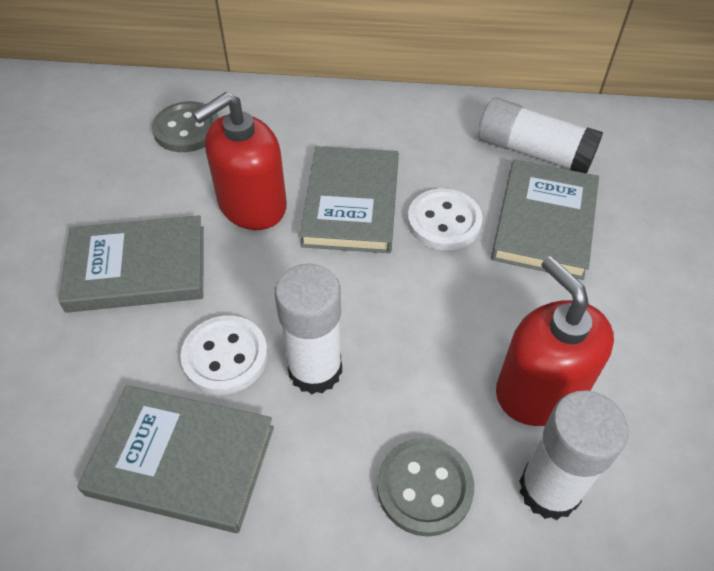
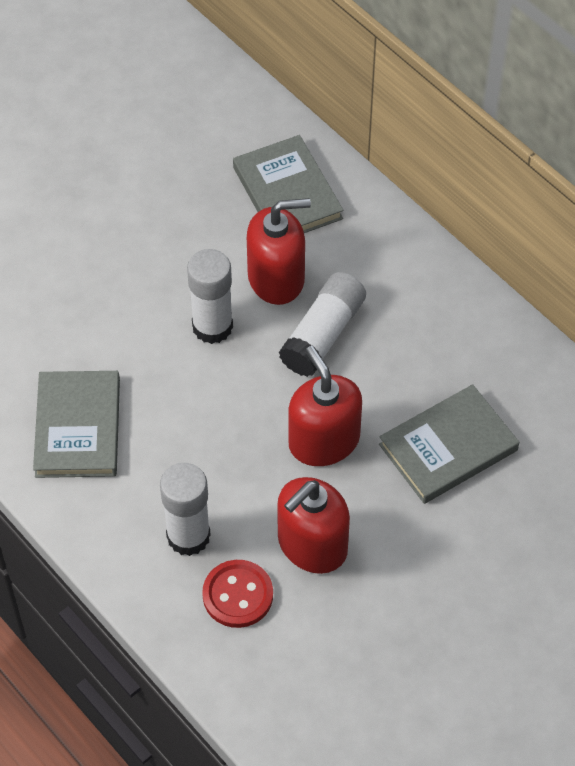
grey book: [58,215,204,313] [77,385,274,533] [299,146,399,253] [491,160,599,280] = 4 -> [33,371,120,478] [233,135,343,233] [379,384,519,504] = 3
grey button: [152,101,219,152] [377,438,474,536] = 2 -> none = 0
red button: none = 0 -> [202,560,273,628] = 1
red soap dispenser: [192,92,287,230] [496,256,614,426] = 2 -> [247,198,311,305] [277,477,350,574] [289,346,362,466] = 3
white button: [180,315,268,395] [408,189,483,250] = 2 -> none = 0

